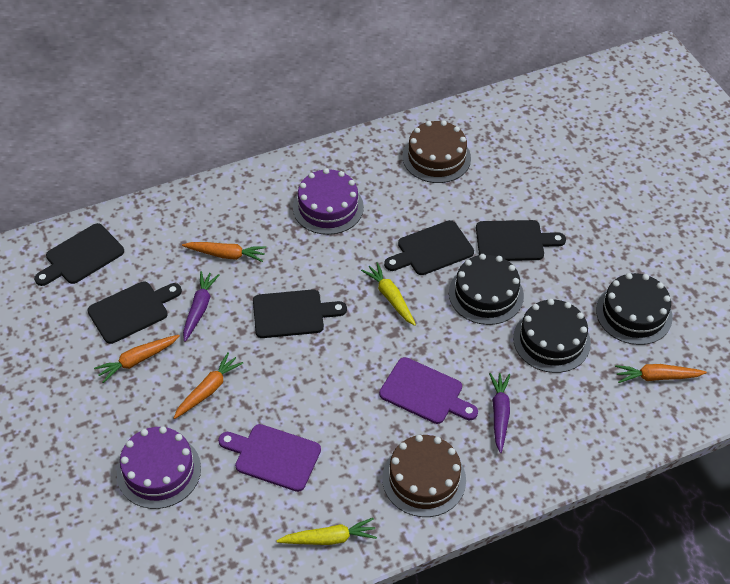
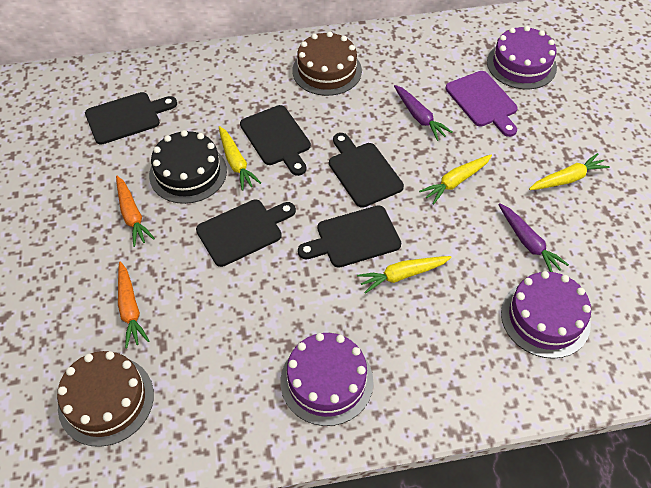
black cake: [449,254,524,325] [513,299,591,373] [596,273,673,345] = 3 -> [149,130,227,204] = 1
orange carrot: [94,335,180,383] [174,352,243,419] [182,242,266,262] [615,364,707,383] = 4 -> [116,176,155,247] [118,261,149,348] = 2
purple cake: [117,426,201,509] [293,168,364,235] = 2 -> [281,333,373,426] [487,26,557,89] [501,271,591,359] = 3
purple cutting board: [218,424,321,492] [379,357,478,424] = 2 -> [446,71,518,137] = 1
yellow carrot: [277,518,377,545] [361,262,416,326] = 2 -> [219,126,261,191] [357,256,451,294] [419,155,492,205] [529,153,610,190] = 4

